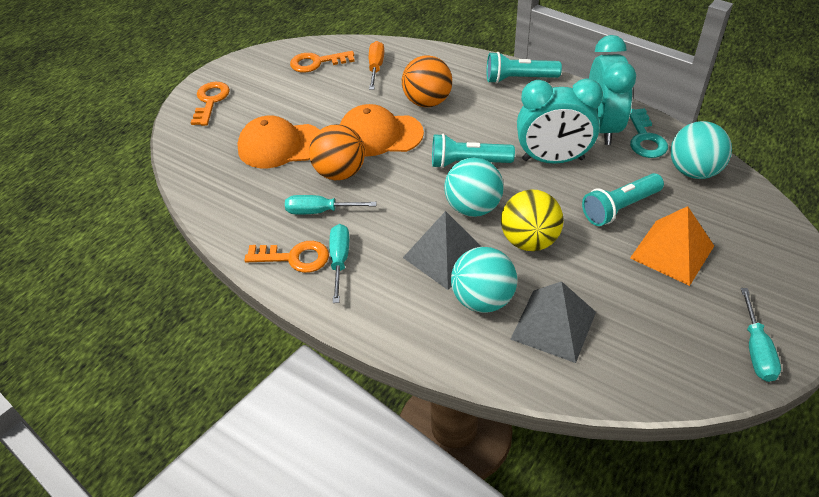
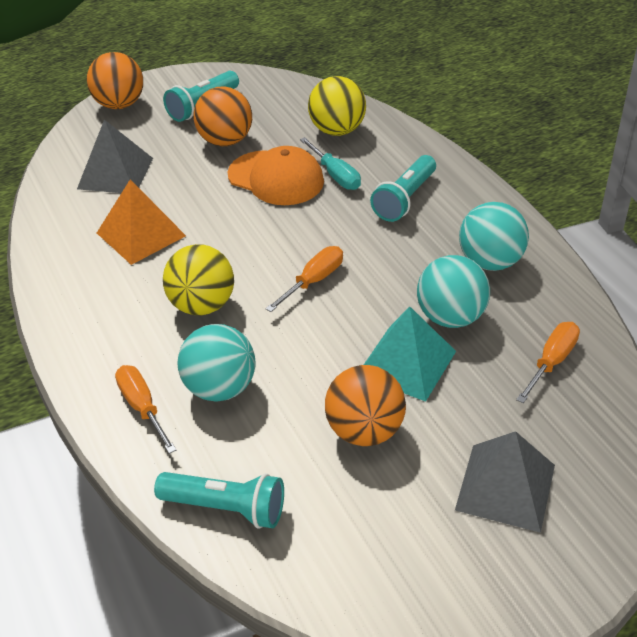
orange ball: [309,124,365,180] [402,55,452,107] = 2 -> [87,52,143,109] [193,86,252,146] [325,365,406,446] = 3
orange cap: [237,116,319,168] [340,104,424,156] = 2 -> [228,146,324,205] = 1
orange key: [191,82,230,126] [245,241,329,273] [290,51,355,72] = 3 -> none = 0
orange screwdriver: [369,41,384,90] = 1 -> [115,365,177,454] [266,246,343,312] [516,322,580,403] = 3
turquoise clock: [517,79,603,164] [589,35,636,145] = 2 -> none = 0
turquoise key: [630,108,668,158] = 1 -> none = 0
turquoise pyramid: none = 0 -> [364,306,456,402] = 1
turquoise screwdriver: [285,195,377,215] [329,224,349,303] [741,288,781,382] = 3 -> [300,137,361,190] = 1
yellow ball: [501,189,564,251] = 1 -> [163,244,234,315] [308,76,366,136] = 2

